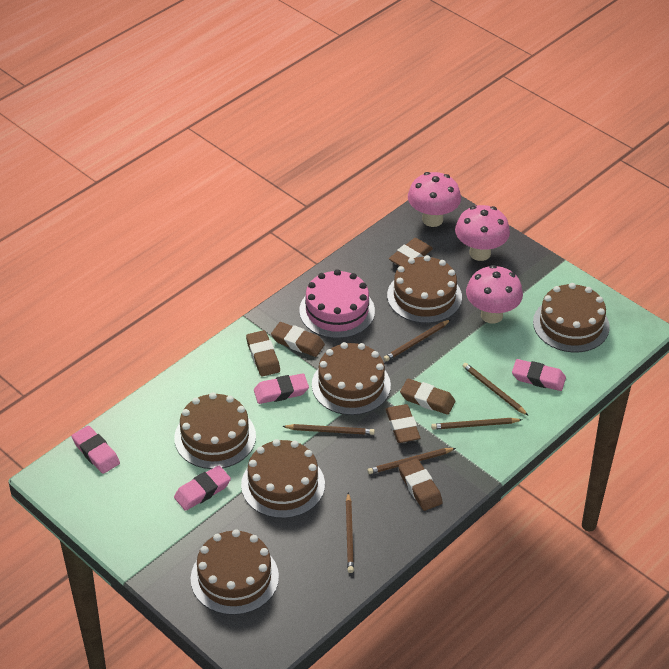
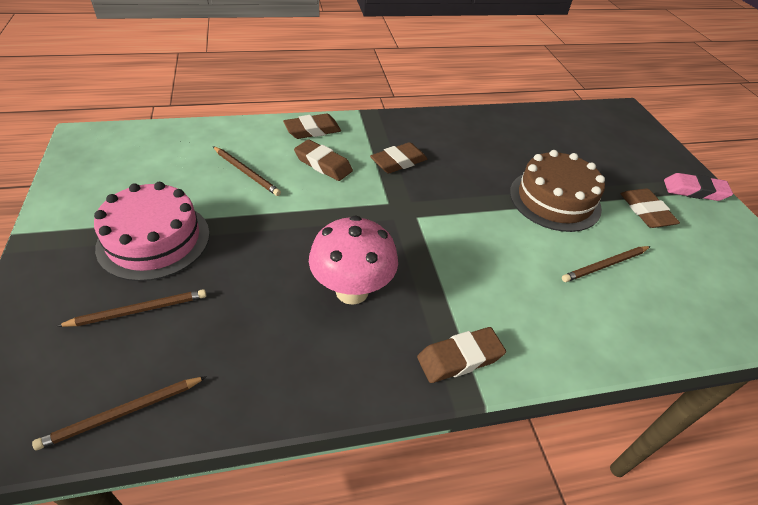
brown cake: [174,392,256,469] [191,529,279,615] [241,439,325,518] [312,342,391,415] [387,255,462,323] [533,283,610,352] = 6 -> [510,150,605,232] = 1
brown eraser: [246,330,280,377] [271,322,325,357] [386,404,420,443] [389,238,433,266] [399,459,443,511] [400,379,455,415] = 6 -> [283,114,341,139] [294,139,353,181] [370,142,427,174] [417,327,506,383] [620,189,680,228] = 5
brown pencil: [282,424,375,435] [346,492,354,573] [367,448,456,474] [384,319,451,361] [431,418,522,430] [463,363,529,416] = 6 -> [32,376,207,450] [57,289,206,327] [213,146,281,196] [562,246,651,282] = 4
pink eraser: [71,426,120,474] [174,466,231,511] [254,373,309,404] [512,359,566,391] = 4 -> [664,173,733,201] = 1
pink mushroom: [408,172,461,227] [455,205,510,261] [466,265,523,324] = 3 -> [309,216,398,305] = 1

